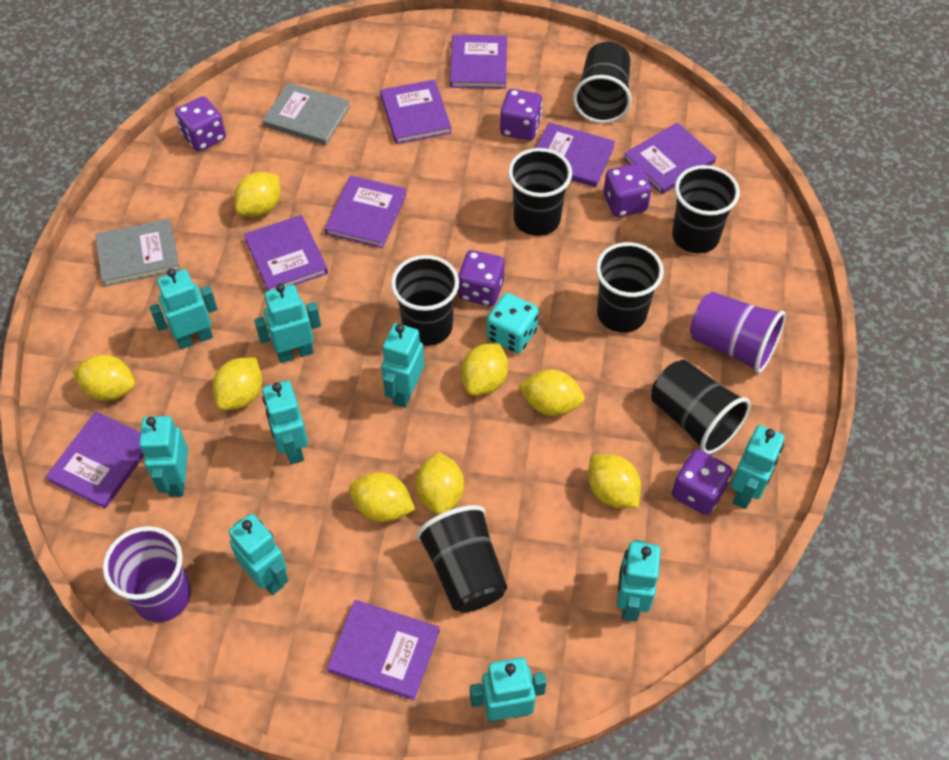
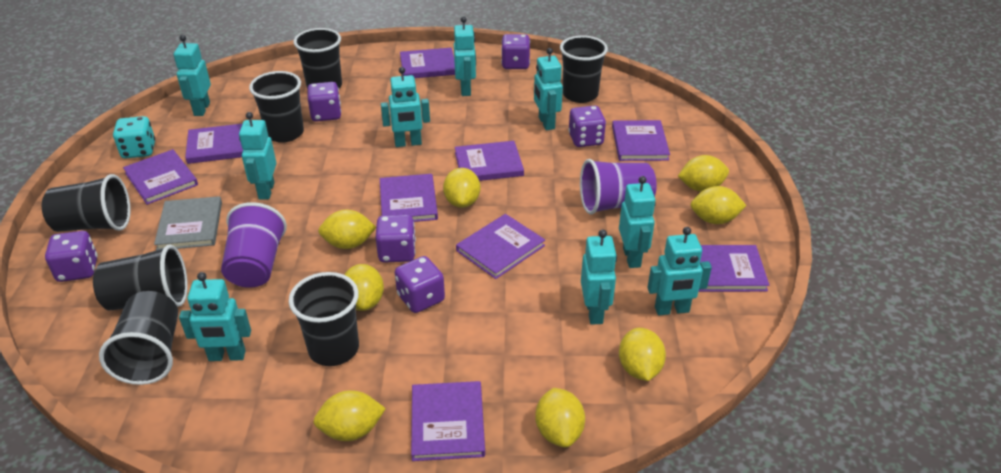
grey book: [95,219,180,287] [262,83,350,145] = 2 -> [154,196,222,250] = 1
purple book: [46,412,144,509] [244,215,328,291] [325,175,407,248] [327,600,440,701] [380,79,452,144] [450,35,507,89] [536,122,615,188] [623,122,716,194] = 8 -> [123,149,198,205] [185,124,243,164] [380,174,438,222] [400,48,455,78] [411,381,485,461] [455,141,524,181] [456,214,545,279] [612,120,670,161] [698,245,770,292] = 9
purple dice: [175,96,226,152] [458,250,505,306] [500,89,542,140] [603,163,651,217] [672,449,732,515] = 5 -> [45,231,97,282] [307,82,341,122] [376,215,416,263] [395,256,445,313] [501,34,530,69] [568,106,606,147] = 6

